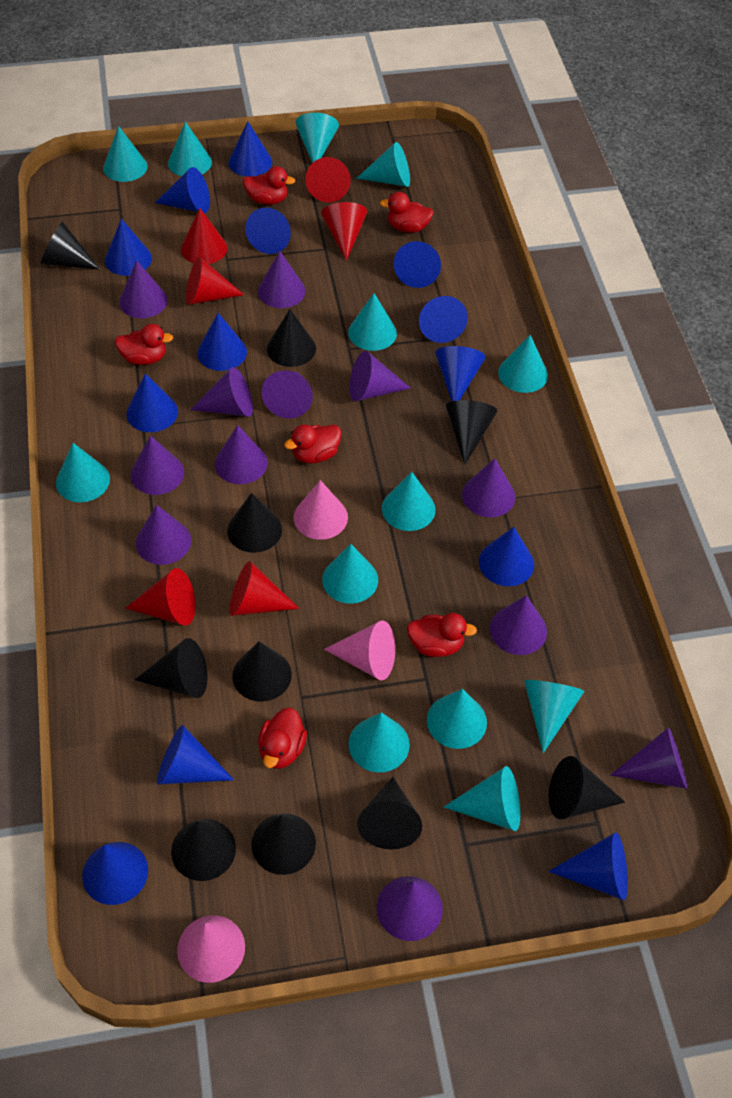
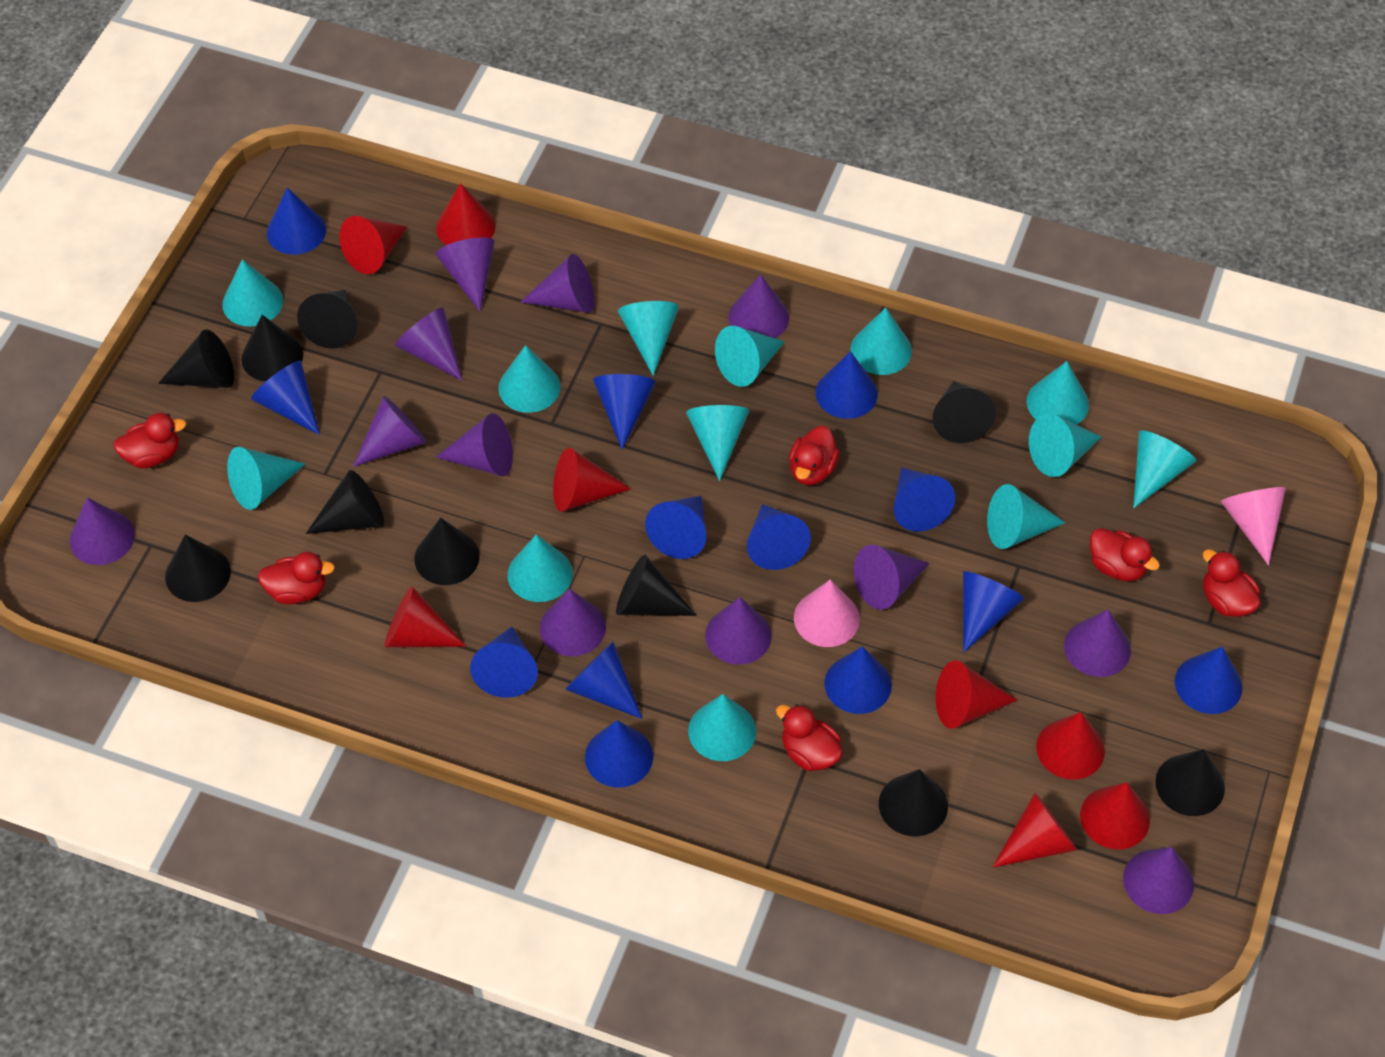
pink cone: [177,915,245,983] [294,480,348,540] [324,620,395,680] = 3 -> [794,580,860,647] [1221,487,1286,565] = 2
red cone: [125,568,196,626] [181,208,227,264] [186,257,244,305] [229,561,300,616] [306,157,351,203] [321,202,367,261] = 6 -> [340,216,407,274] [384,586,466,647] [436,183,496,245] [553,448,631,512] [936,660,1017,729] [993,793,1077,867] [1036,712,1105,779] [1080,782,1150,849] = 8

